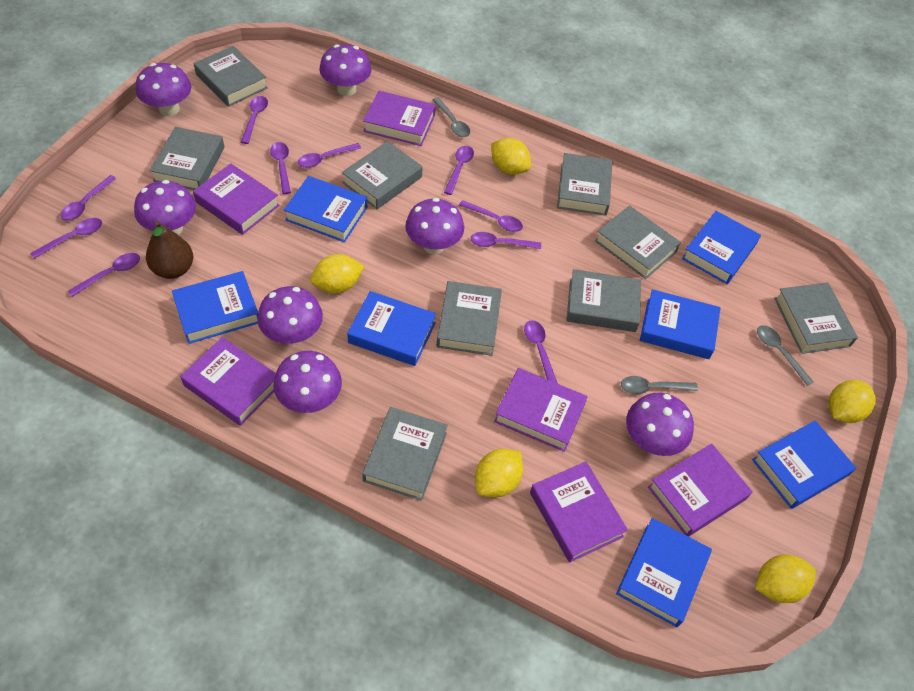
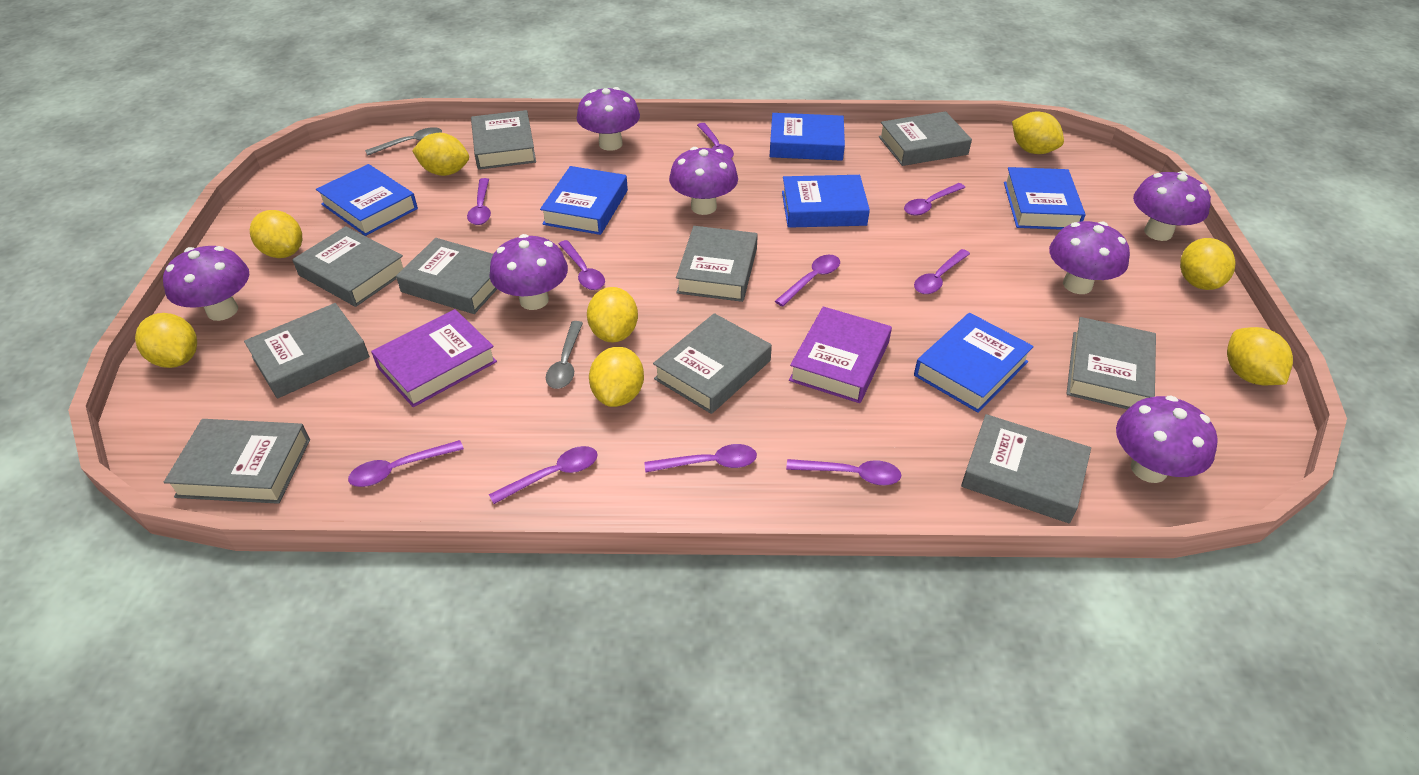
blue book: [172,271,258,344] [284,176,367,242] [347,291,436,366] [616,518,712,627] [640,289,721,359] [682,211,761,284] [752,420,856,509] = 7 -> [316,164,418,236] [540,166,628,235] [770,113,845,161] [782,175,870,228] [914,313,1034,413] [1004,167,1085,230] = 6
brown pear: [146,221,193,279] = 1 -> none = 0
grey book: [150,127,225,190] [194,46,268,107] [342,141,423,209] [362,407,448,501] [437,281,502,356] [557,153,612,216] [566,269,641,332] [595,205,681,279] [774,282,858,354] = 9 -> [164,419,310,504] [244,303,370,399] [292,226,403,307] [396,238,497,314] [471,110,536,170] [653,313,772,414] [676,226,758,302] [879,111,972,166] [961,414,1091,523] [1066,317,1156,409] = 10
grey spoon: [433,97,470,137] [621,376,698,394] [757,325,814,386] = 3 -> [365,127,442,155] [546,321,583,389] = 2
purple book: [180,337,276,426] [193,163,280,235] [363,91,436,146] [494,368,588,452] [530,462,628,563] [648,444,753,537] = 6 -> [371,309,497,407] [789,307,892,403] = 2
yellow lemon: [310,254,365,294] [475,449,523,497] [491,138,531,175] [755,555,816,603] [828,380,876,423] = 5 -> [135,313,197,368] [250,210,302,258] [412,133,469,176] [587,287,638,342] [589,347,644,407] [1012,112,1064,154] [1180,238,1236,290] [1227,327,1293,385] = 8

